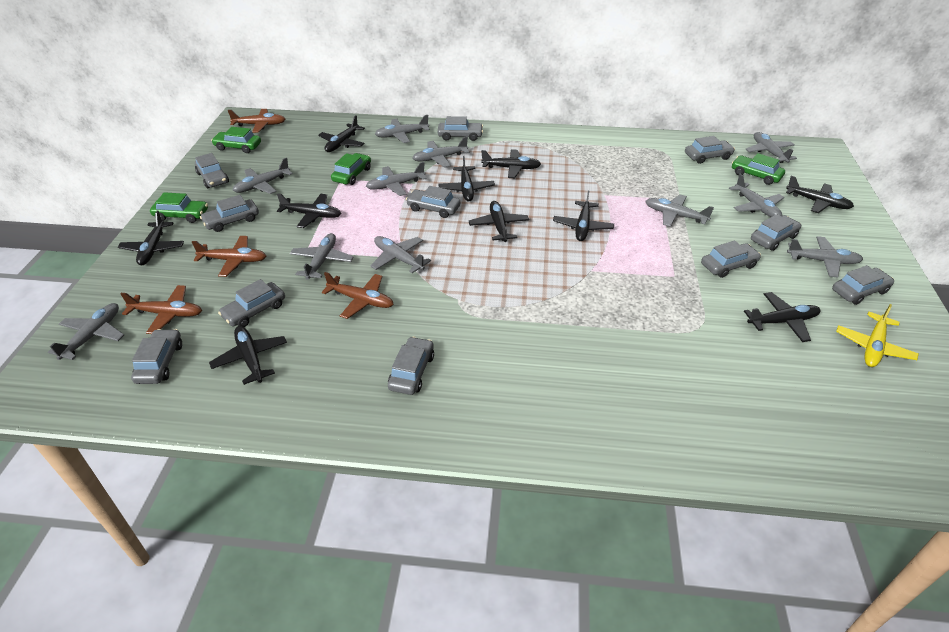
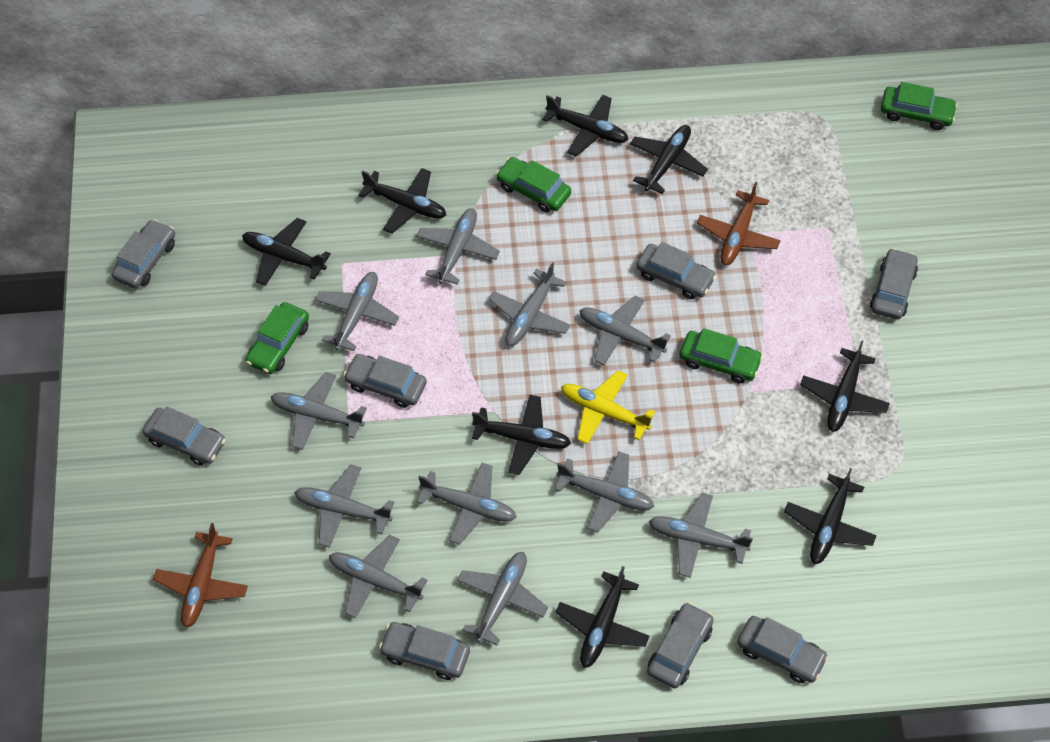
black plane: [118,210,184,265] [209,326,287,385] [277,193,341,228] [318,115,365,152] [438,156,495,201] [469,201,529,242] [481,149,541,178] [553,191,614,241] [744,292,821,342] [786,176,854,213] = 10 -> [242,218,331,286] [359,168,446,234] [472,395,571,475] [542,95,629,156] [555,566,649,668] [630,125,708,194] [784,468,877,564] [800,340,890,432] = 8
brown plane: [120,285,202,334] [192,236,266,277] [228,109,285,133] [322,272,394,319] = 4 -> [153,523,248,628] [697,182,781,266] = 2
grey car: [131,329,182,384] [195,153,229,188] [200,195,259,232] [218,279,285,327] [388,337,434,395] [406,186,460,218] [438,116,483,141] [685,136,735,164] [701,240,761,278] [751,214,801,251] [832,265,894,305] = 11 -> [112,219,175,289] [143,407,226,466] [343,354,427,408] [379,622,470,680] [636,242,716,299] [647,602,714,688] [737,616,829,683] [870,248,918,320] = 8

